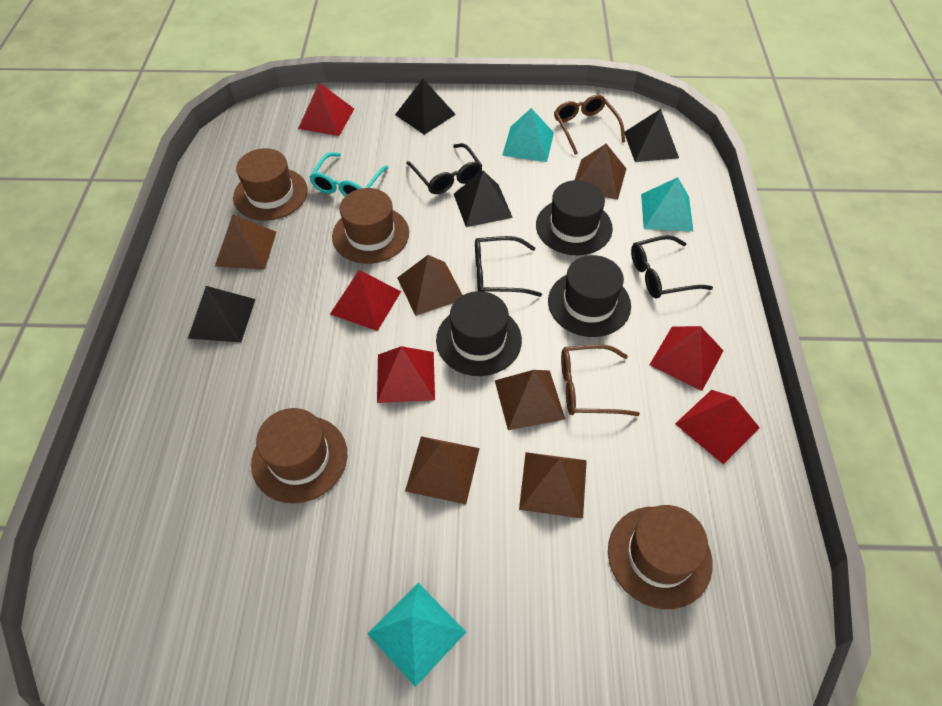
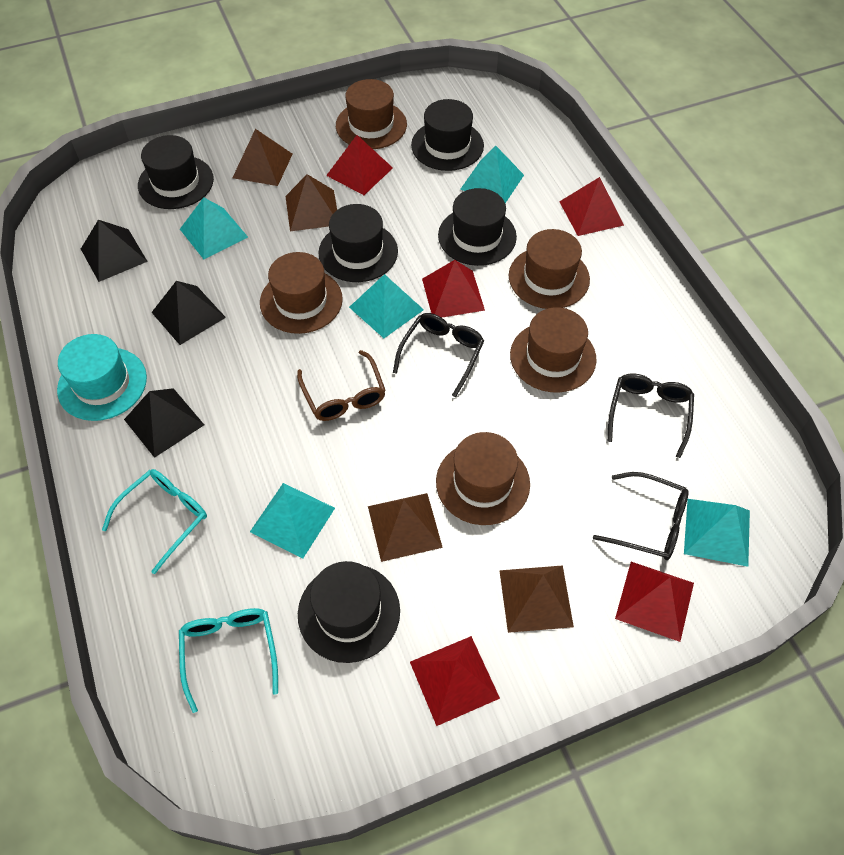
black hat: [436,291,522,376] [536,180,613,255] [548,255,631,337] = 3 -> [138,135,214,209] [298,561,400,663] [318,204,398,282] [411,99,484,171] [438,188,517,266] = 5
black pyramid: [188,286,255,342] [395,79,456,135] [454,170,513,227] [625,109,679,162] = 4 -> [81,220,148,282] [124,388,204,458] [152,281,226,345] = 3
brown glasses: [554,95,625,155] [561,344,640,416] = 2 -> [297,350,386,421] = 1
brown hat: [233,148,308,221] [251,408,347,504] [332,188,409,264] [608,505,713,609] = 4 -> [260,252,343,334] [336,79,407,149] [436,432,530,525] [509,229,590,309] [510,307,597,393] = 5
brown pyramid: [215,214,276,269] [398,255,462,316] [405,436,480,504] [495,370,565,430] [519,452,587,519] [575,144,627,200] = 6 -> [233,129,292,186] [285,174,337,231] [368,493,443,562] [499,565,574,633] = 4
turquoise glasses: [309,152,389,196] = 1 -> [102,469,207,574] [179,608,278,713] = 2
turquoise hat: none = 0 -> [57,334,147,421] = 1
turquoise pyramid: [367,583,466,687] [502,108,554,162] [641,177,694,232] = 3 -> [180,197,248,259] [250,483,335,559] [349,274,424,338] [460,145,524,203] [684,499,750,567] = 5

